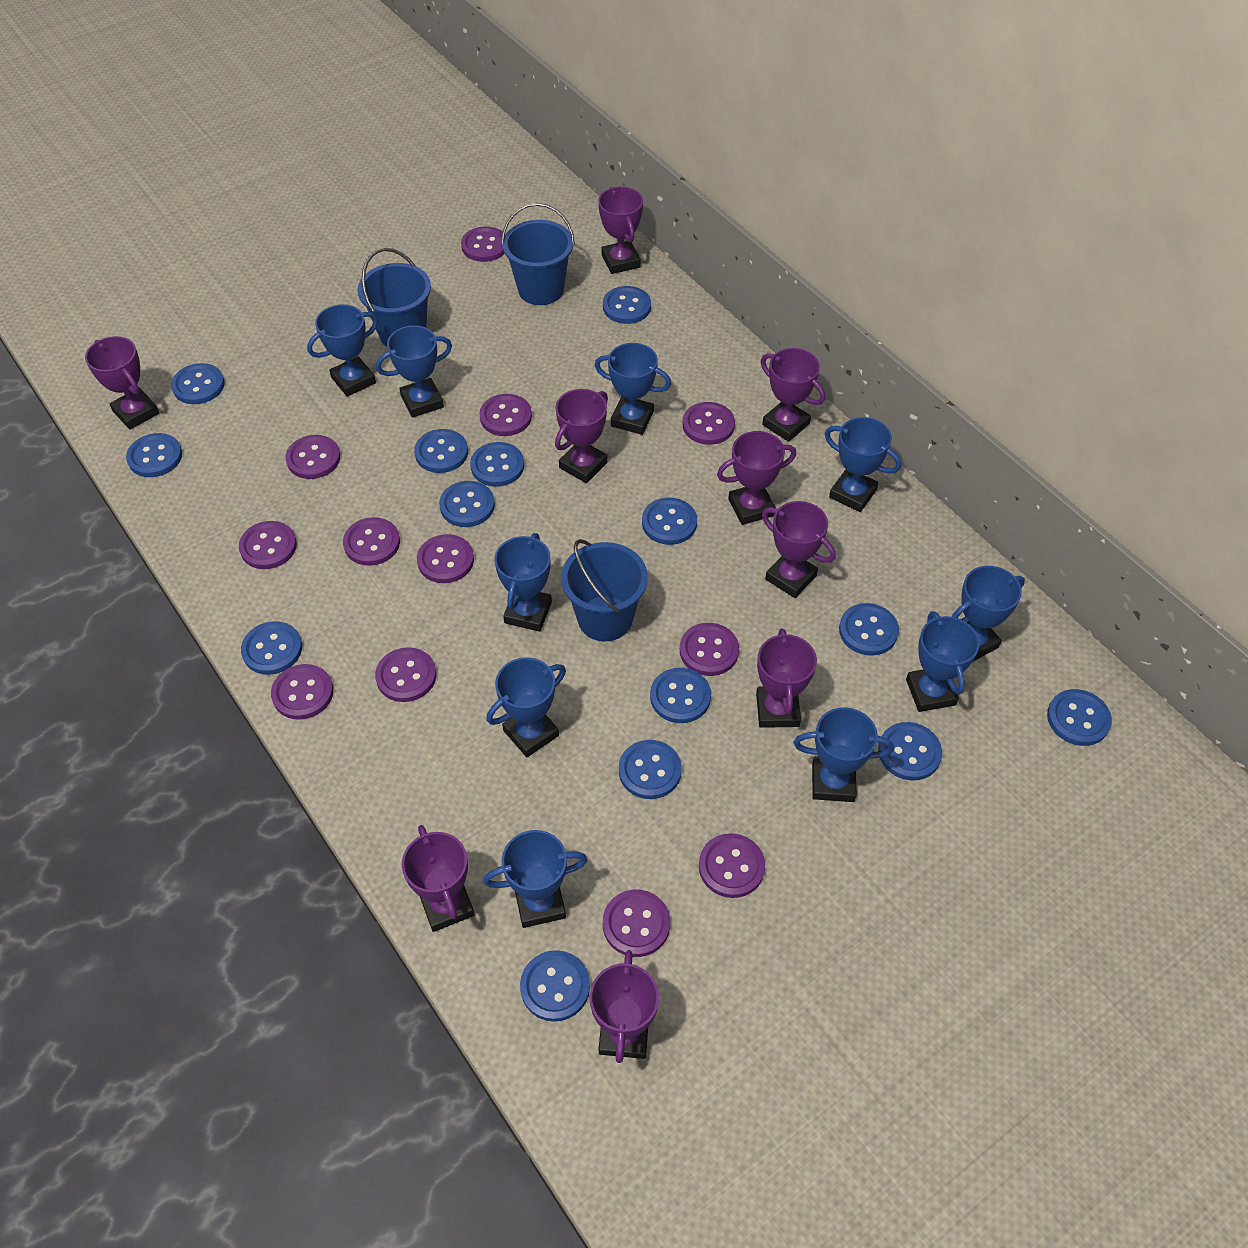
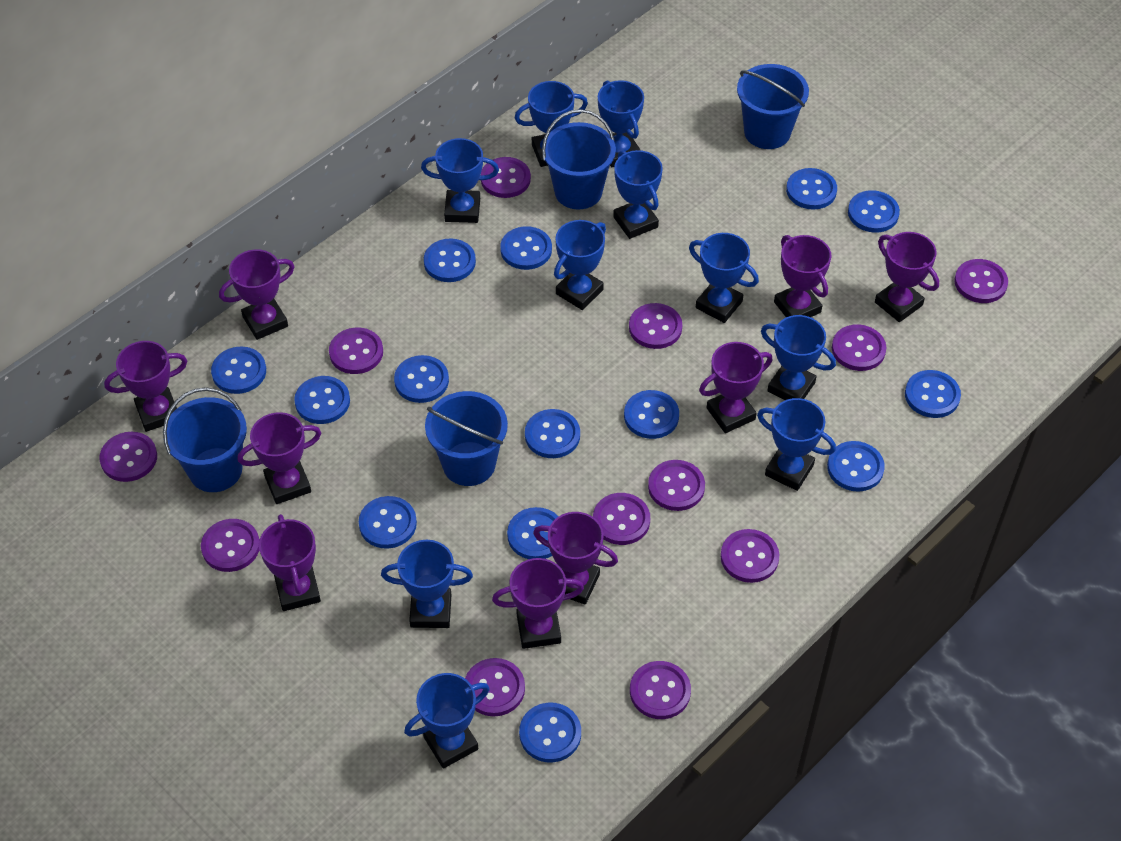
blue bucket: [357,248,431,347] [501,203,575,305] [561,539,648,641] = 3 -> [163,387,247,492] [425,391,508,486] [542,109,616,209] [737,64,809,149] = 4

